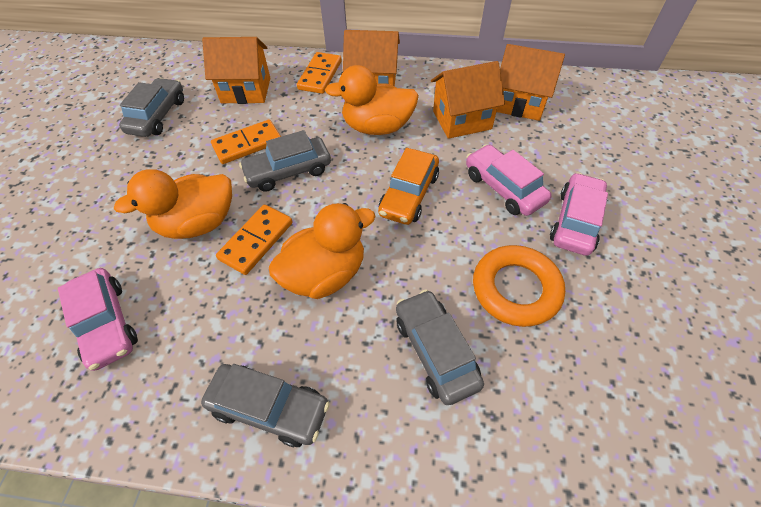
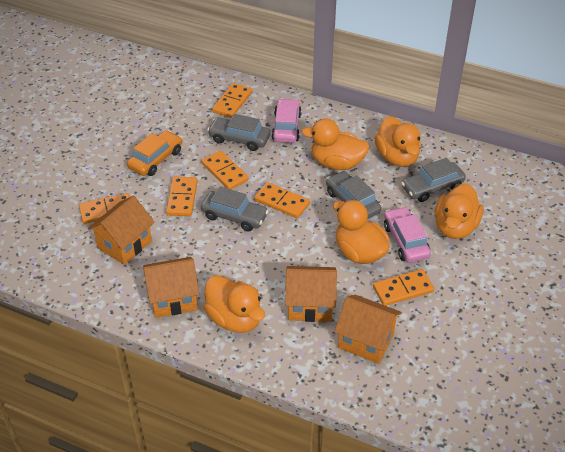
orange domino: [211,120,281,164] [216,205,293,275] [297,52,342,94] = 3 -> [79,193,130,224] [166,176,198,216] [202,151,249,189] [212,83,252,118] [255,182,310,218] [373,269,434,306] = 6
orange duck: [113,169,232,239] [269,203,376,299] [325,65,419,135] = 3 -> [203,275,265,333] [302,119,370,170] [333,200,389,264] [374,116,421,167] [434,183,483,239] = 5
orange ring: [473,245,565,327] = 1 -> none = 0
pink car: [58,268,138,371] [466,144,552,216] [550,172,608,256] = 3 -> [272,99,302,143] [384,206,431,263] = 2

